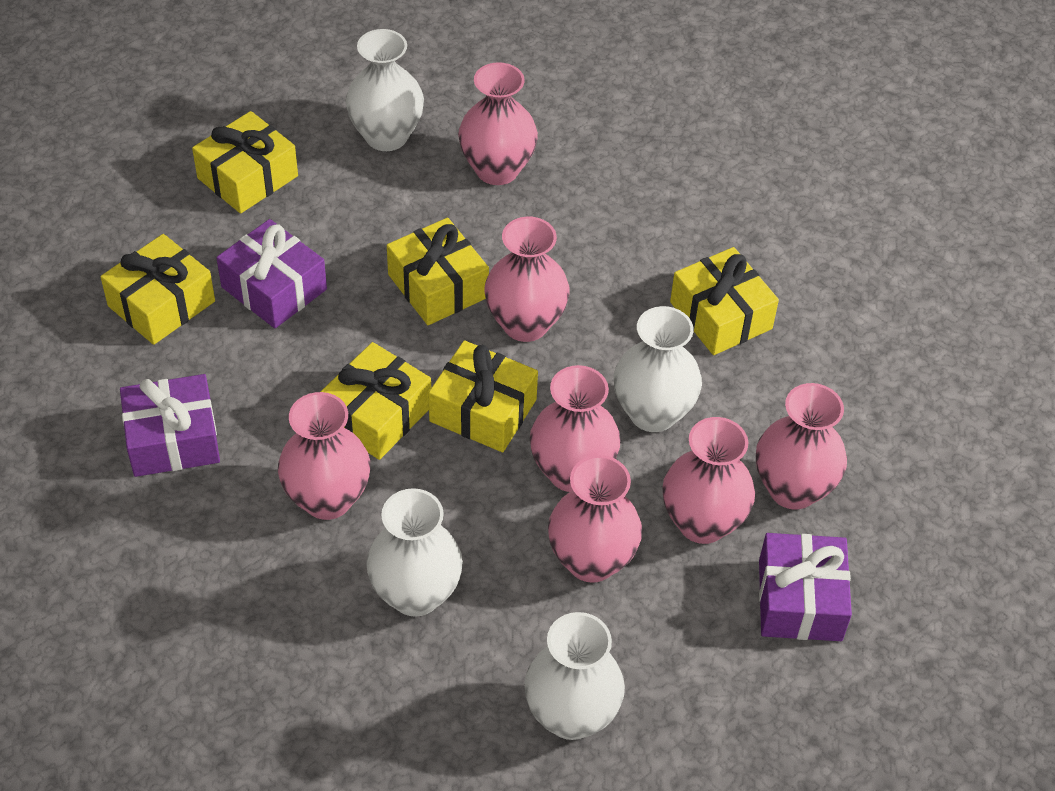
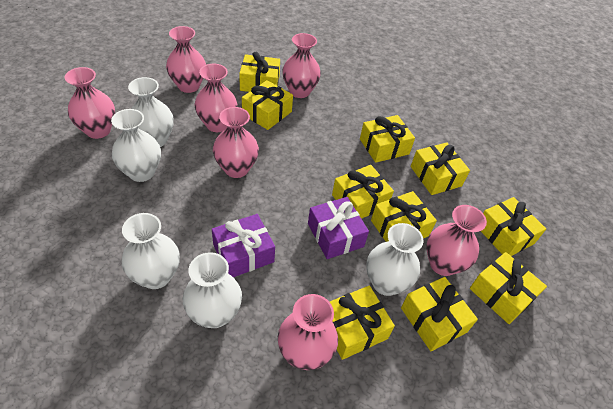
purple gift: [120,374,220,477] [216,219,327,328] [759,533,852,641] = 3 -> [212,214,275,277] [308,197,369,259] = 2
white vase: [346,29,424,151] [366,488,463,617] [524,612,625,740] [614,306,702,432] = 4 -> [111,109,161,182] [122,213,180,289] [128,77,174,147] [183,252,242,328] [366,223,424,296] = 5
yellow gift: [100,234,215,345] [192,111,298,213] [321,342,431,460] [387,218,489,325] [428,340,538,452] [670,247,779,355] = 6 -> [239,52,280,92] [242,80,293,130] [330,286,395,360] [332,165,394,219] [360,115,415,163] [371,191,437,242] [401,277,478,352] [411,143,470,195] [470,252,547,324] [481,197,546,256] = 10

